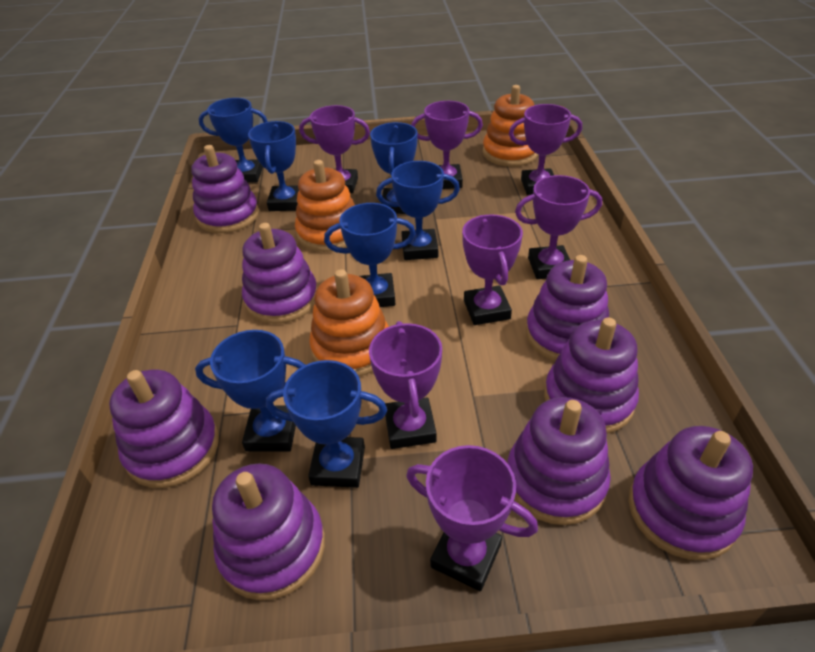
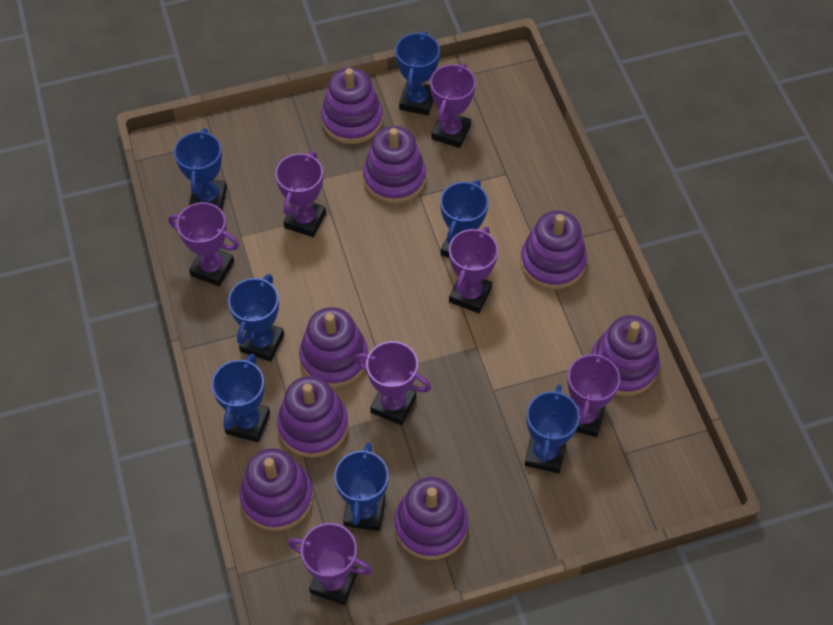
orange stacking toy: [295,160,355,252] [309,269,389,376] [483,85,538,167] = 3 -> none = 0

